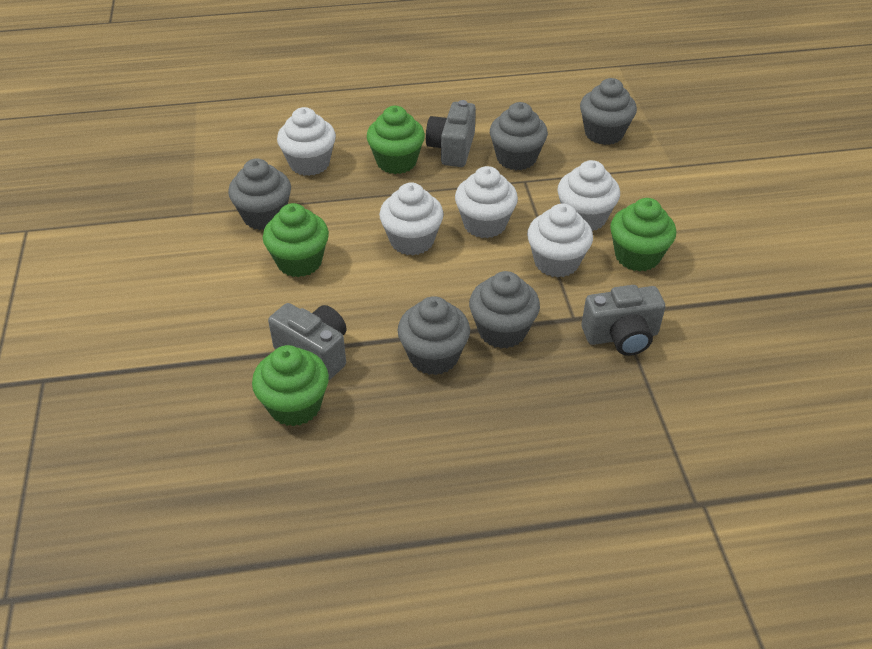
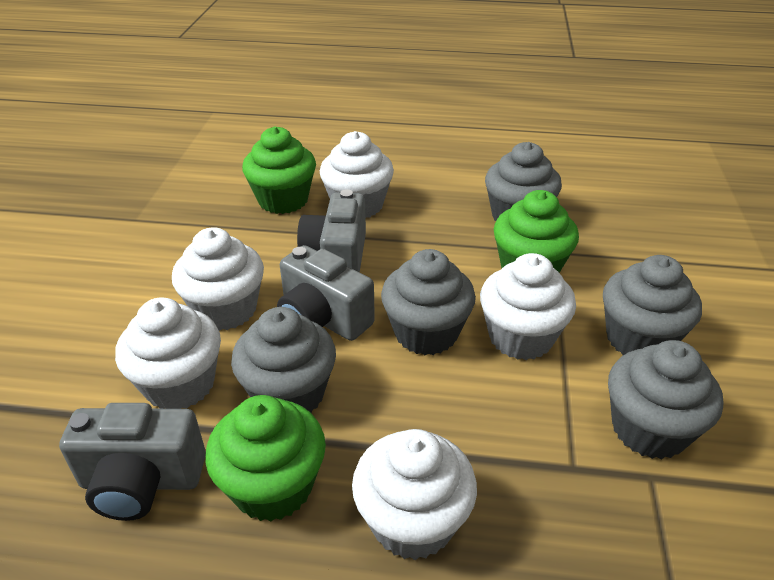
green cupcake: [252,345,329,426] [263,203,329,277] [367,106,425,174] [610,198,676,272] = 4 -> [205,395,326,522] [242,126,316,214] [494,190,579,273] = 3

